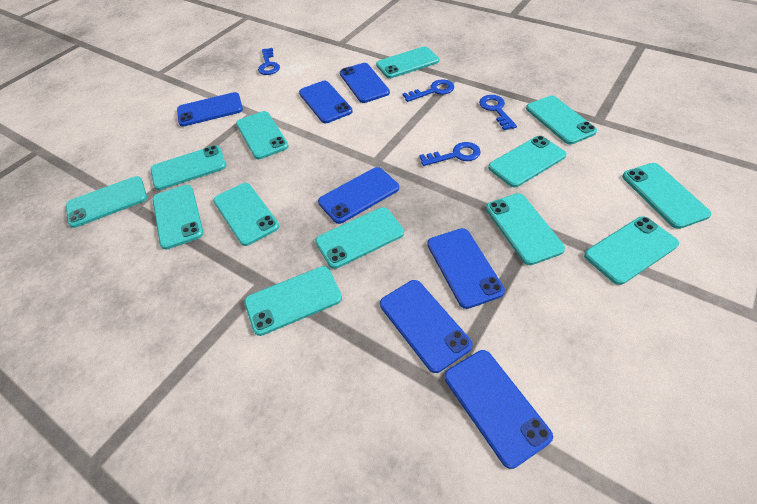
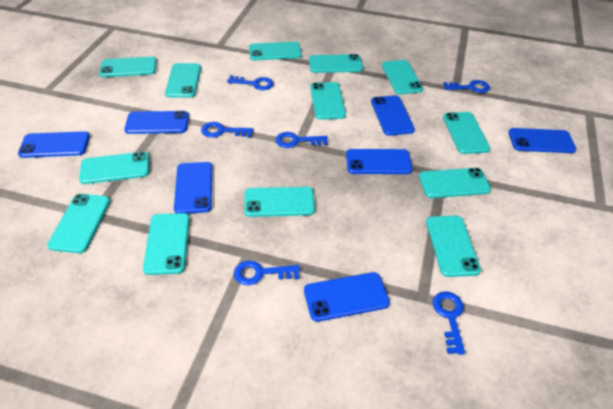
blue key: [258,48,280,75] [403,79,454,102] [419,142,481,166] [479,95,517,130] = 4 -> [201,122,253,138] [227,75,273,90] [234,260,300,285] [276,132,328,148] [433,291,465,355] [443,80,490,93] = 6

